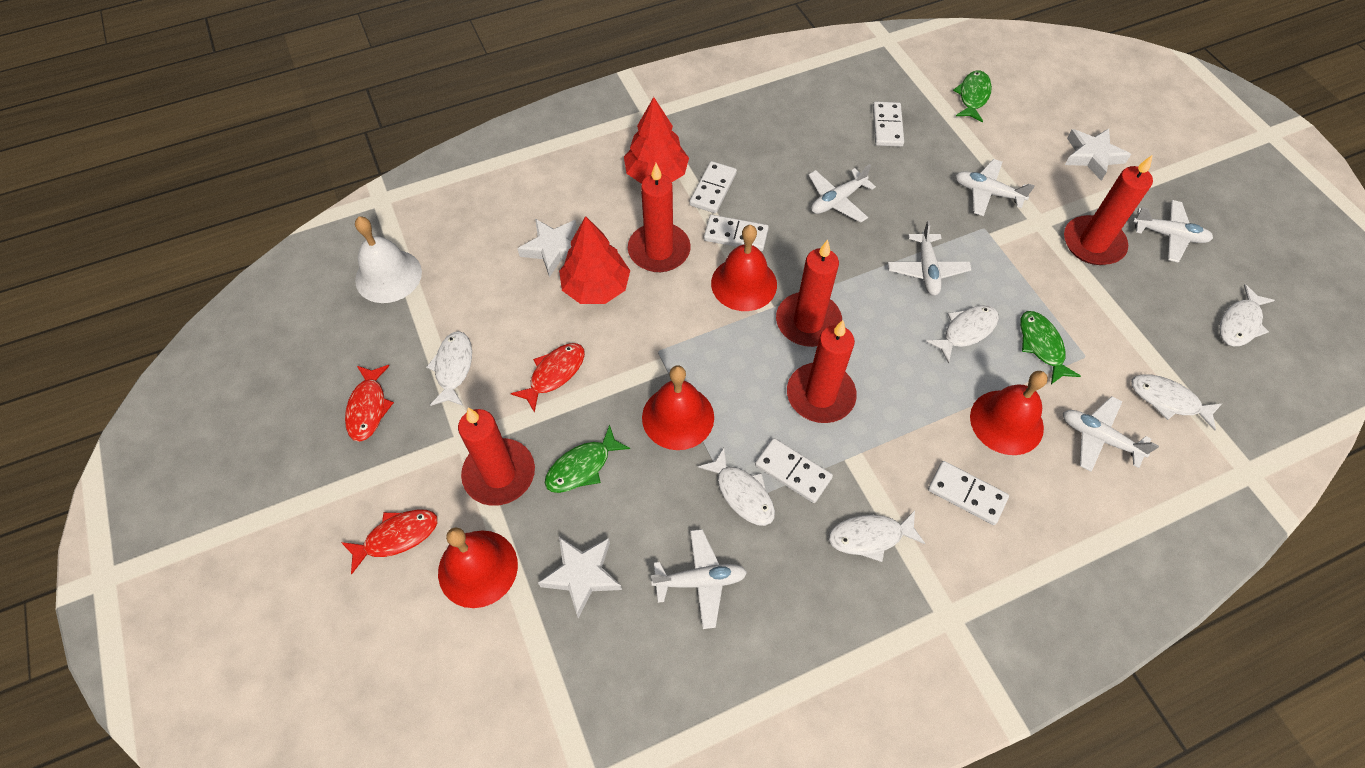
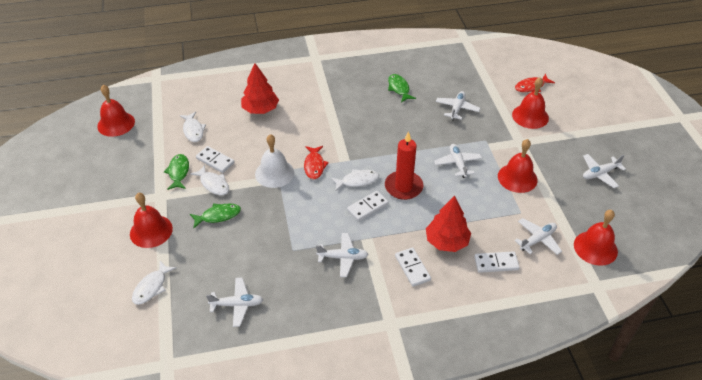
red bell: [438,527,518,608] [642,366,714,450] [711,225,777,311] [970,371,1048,455] = 4 -> [97,85,135,137] [130,193,173,248] [498,139,538,193] [512,77,549,129] [574,210,618,266] = 5
red candle: [458,408,535,506] [628,163,691,272] [776,240,842,347] [787,320,857,423] [1064,155,1153,265] = 5 -> [385,131,423,200] = 1
red fish: [341,510,438,574] [345,365,394,442] [510,343,585,413] = 3 -> [304,146,329,179] [515,74,555,92] = 2
white domino: [689,161,737,213] [704,215,769,251] [755,438,833,503] [873,102,904,147] [928,461,1009,525] = 5 -> [196,146,235,173] [347,191,388,221] [395,248,431,287] [474,251,520,273] = 4
white fish: [426,331,472,406] [698,448,775,526] [829,510,925,562] [925,305,999,363] [1131,375,1222,431] [1219,284,1275,346] = 6 -> [132,261,177,305] [180,112,206,142] [190,165,229,195] [331,169,379,191] = 4
white star: [517,219,577,277] [538,537,622,618] [1065,129,1131,181] = 3 -> none = 0

